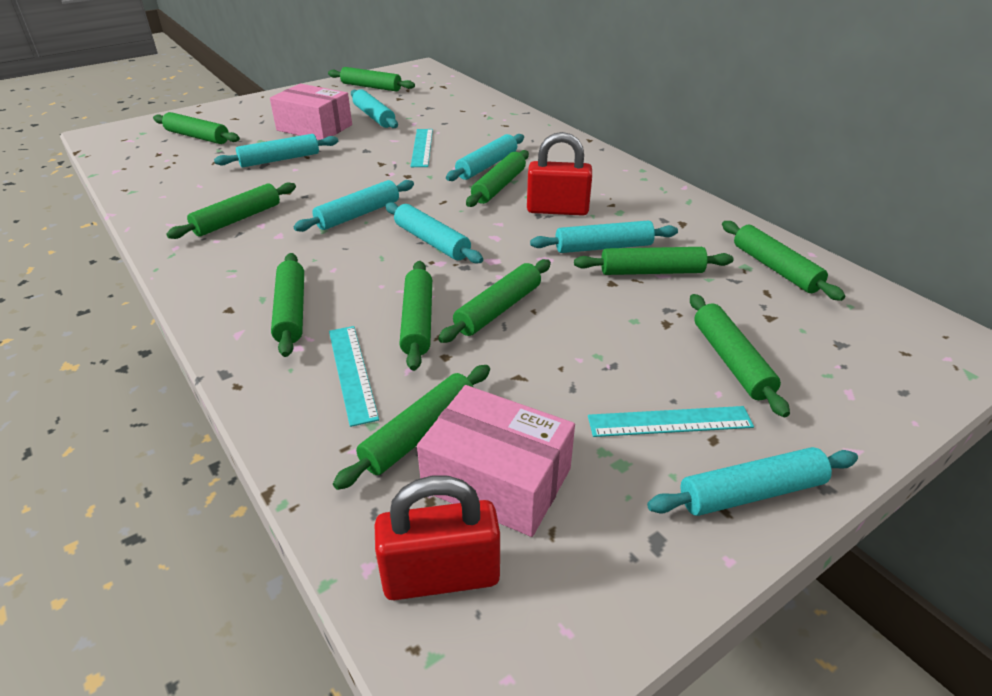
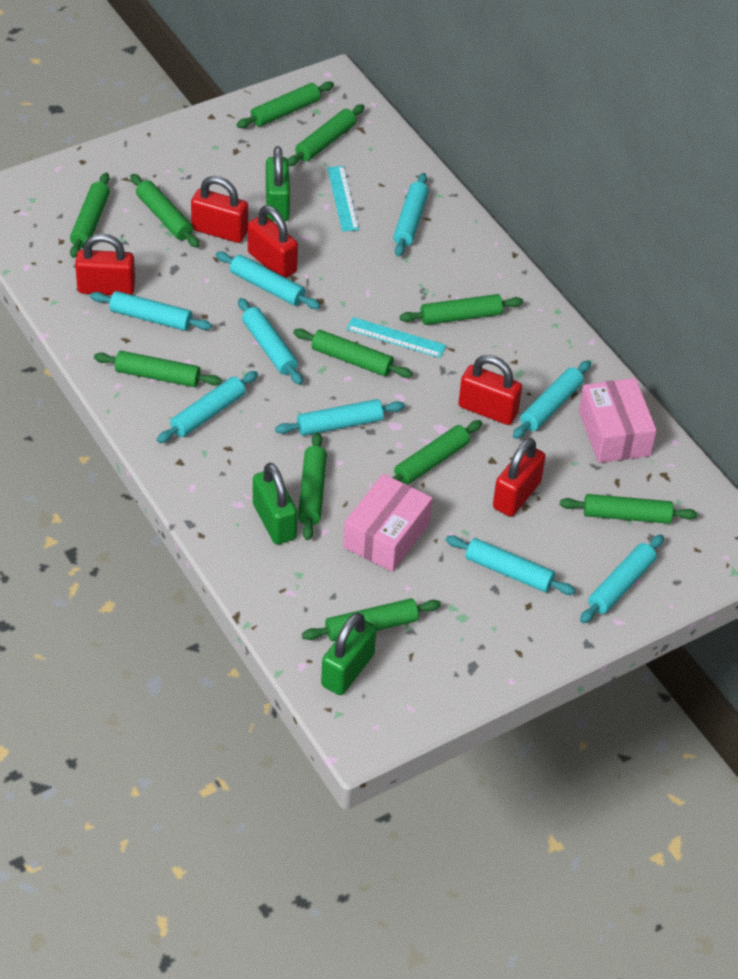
green padlock: none = 0 -> [253,462,297,545] [266,146,290,221] [321,613,376,695] = 3
red padlock: [375,475,500,601] [527,132,592,216] = 2 -> [75,234,135,295] [191,176,248,243] [248,205,298,278] [459,355,522,425] [493,438,546,517] = 5
turquoise rolling pin: [214,134,338,167] [293,180,414,232] [351,89,398,128] [385,202,483,263] [446,134,524,181] [530,220,678,253] [647,447,858,516] = 7 -> [90,291,212,331] [157,371,258,443] [216,252,320,309] [238,298,303,385] [275,399,405,436] [393,173,429,257] [446,536,576,595] [513,360,591,439] [580,535,664,623] = 9
turquoise ruler: [329,326,379,427] [410,129,433,167] [588,406,754,437] = 3 -> [327,166,359,232] [346,317,446,358] = 2

